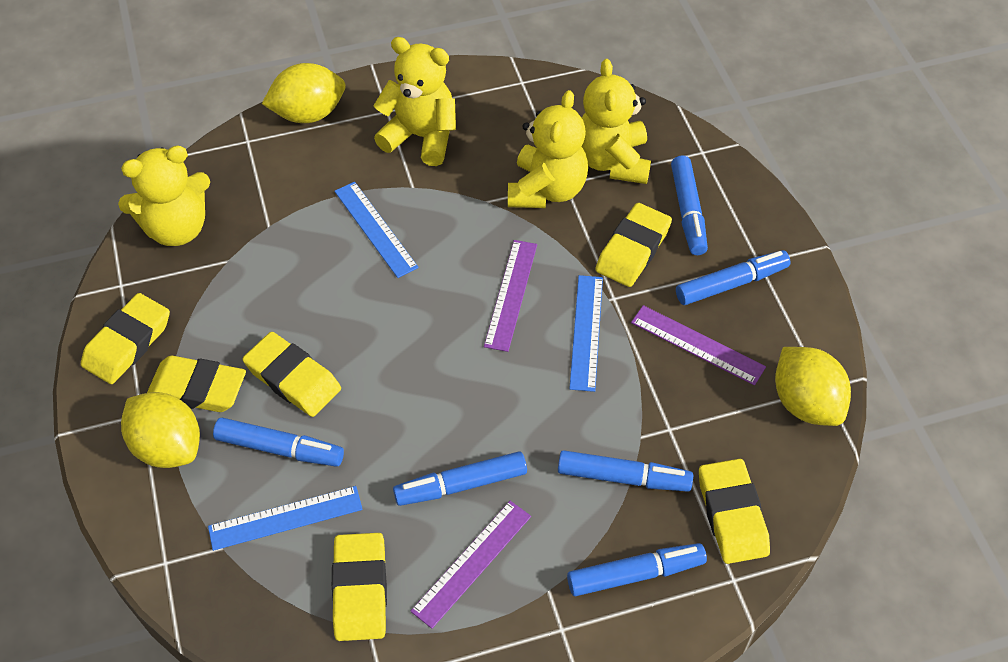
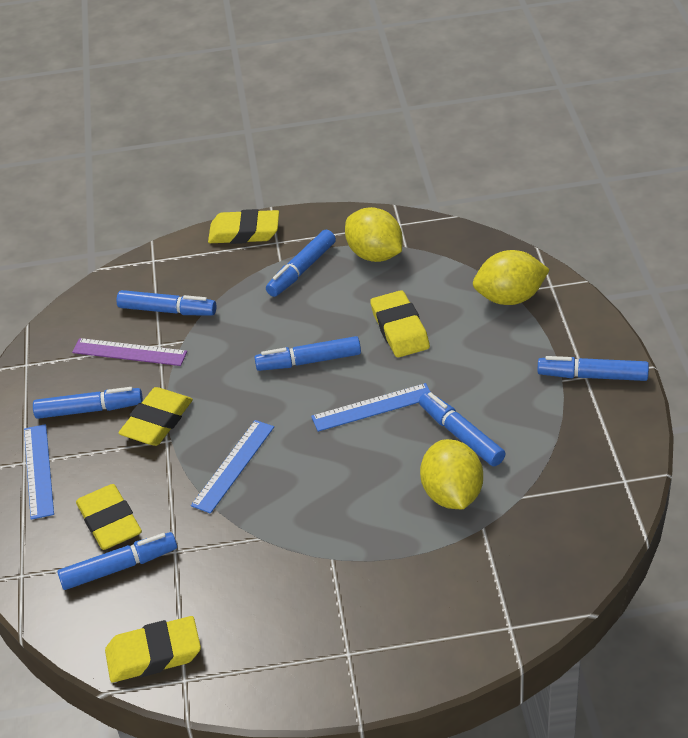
blue marker: [213,418,344,467] [393,451,527,506] [558,450,693,491] [567,543,707,596] [671,156,708,255] [676,250,791,305] = 6 -> [33,387,143,419] [57,532,177,590] [116,290,217,316] [254,336,361,371] [266,230,336,297] [419,392,505,466] [537,356,649,381] = 7
purple ruler: [410,501,531,629] [484,240,537,352] [631,305,766,385] = 3 -> [72,338,187,366] = 1
yellow eraser: [81,293,170,384] [147,356,246,412] [243,332,341,417] [332,533,387,641] [595,203,672,287] [699,459,770,564] = 6 -> [76,484,142,550] [105,616,201,682] [118,387,193,446] [208,209,279,244] [370,290,430,358] = 5
yellow teddy bear: [118,146,210,246] [373,37,456,166] [508,90,588,208] [582,59,651,184] = 4 -> none = 0

